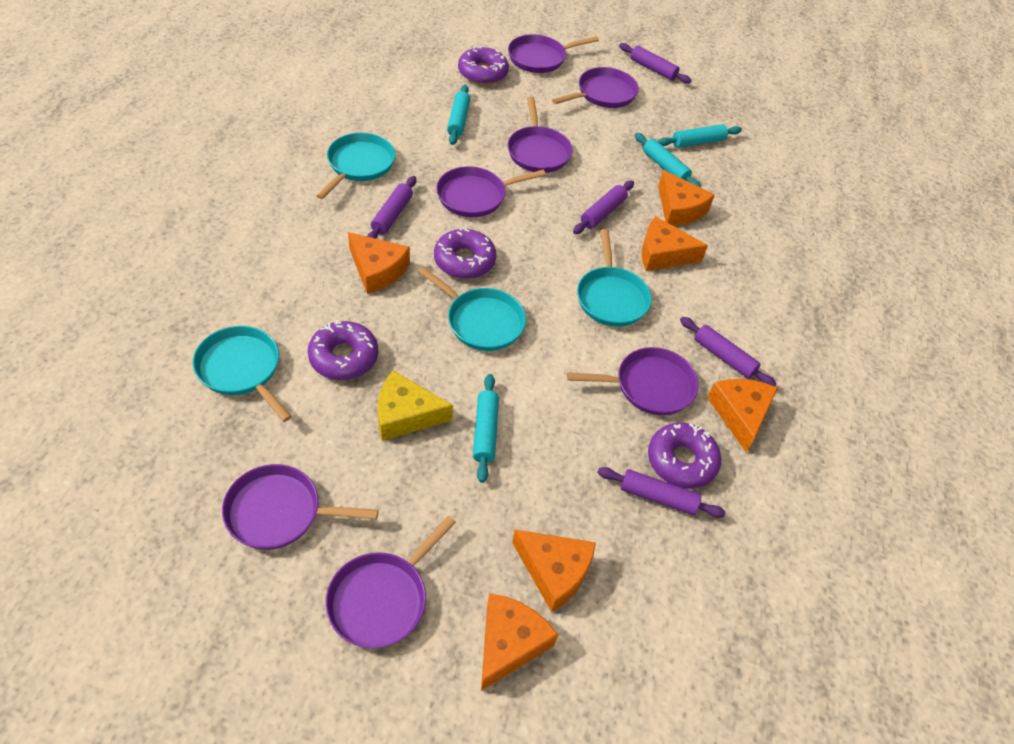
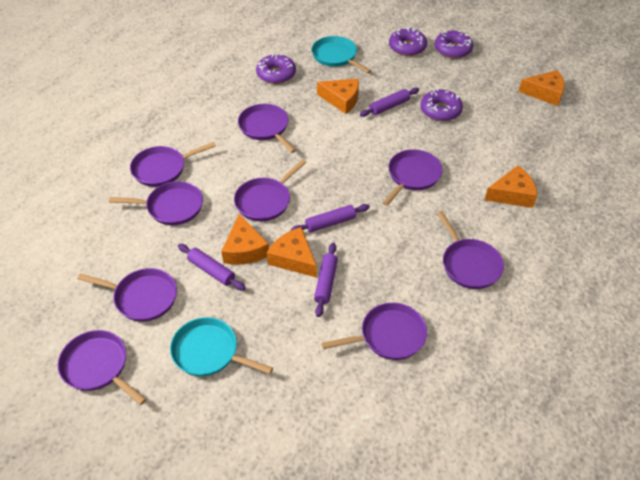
orange cheese: [348,232,410,294] [481,593,558,691] [512,530,596,612] [642,216,708,271] [658,170,715,226] [707,379,778,452] = 6 -> [221,214,269,265] [267,227,317,278] [317,78,359,114] [485,166,537,208] [519,70,565,106] = 5
purple pan: [222,464,378,550] [325,516,456,648] [436,166,546,217] [508,34,599,73] [508,97,573,173] [552,67,639,108] [567,347,699,415] = 7 -> [58,330,146,405] [77,268,177,322] [109,181,203,225] [130,142,216,187] [234,159,306,221] [238,104,296,153] [322,303,427,360] [383,149,443,206] [437,211,504,289] = 9
purple rolling pin: [367,176,416,239] [573,180,634,234] [597,467,726,518] [619,43,692,84] [680,317,776,387] = 5 -> [178,244,246,291] [291,204,370,232] [314,243,338,317] [360,88,419,117] = 4
turquoise pan: [193,326,292,422] [316,133,395,199] [418,267,526,351] [577,229,652,327] = 4 -> [170,317,273,376] [311,36,371,74] = 2
turquoise rolling pin: [447,85,470,145] [473,374,499,483] [635,133,701,188] [658,124,742,148] = 4 -> none = 0
yellow cheese: [378,371,453,441] = 1 -> none = 0

